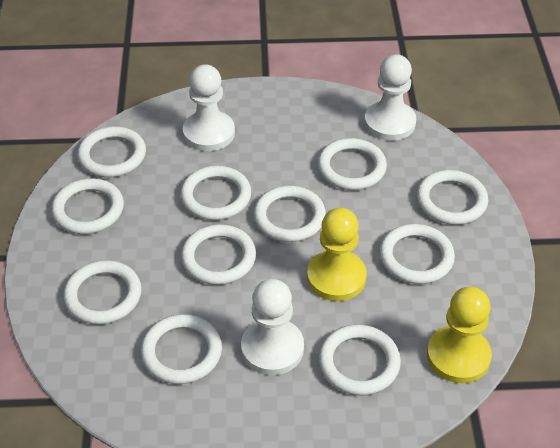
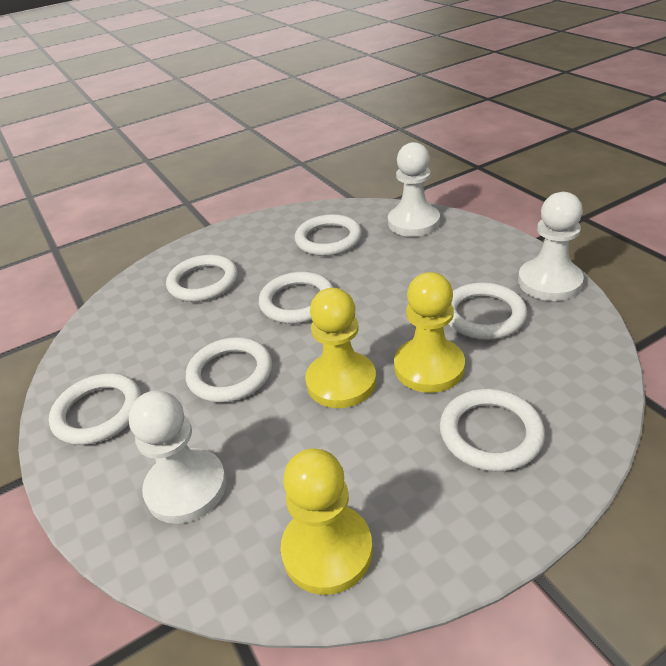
white ring: [51,179,124,234] [63,260,142,324] [77,126,146,177] [141,314,222,384] [180,166,251,220] [181,224,256,285] [254,186,326,242] [318,138,387,190] [318,324,401,396] [379,224,455,284] [417,170,488,225] = 11 -> [49,374,141,445] [166,255,238,302] [186,337,272,403] [259,272,333,324] [295,214,362,256] [440,389,545,472] [448,282,527,340] = 7
yellow pawn: [307,208,367,301] [427,287,492,383] = 2 -> [281,448,373,595] [305,288,376,408] [394,272,465,393] = 3

